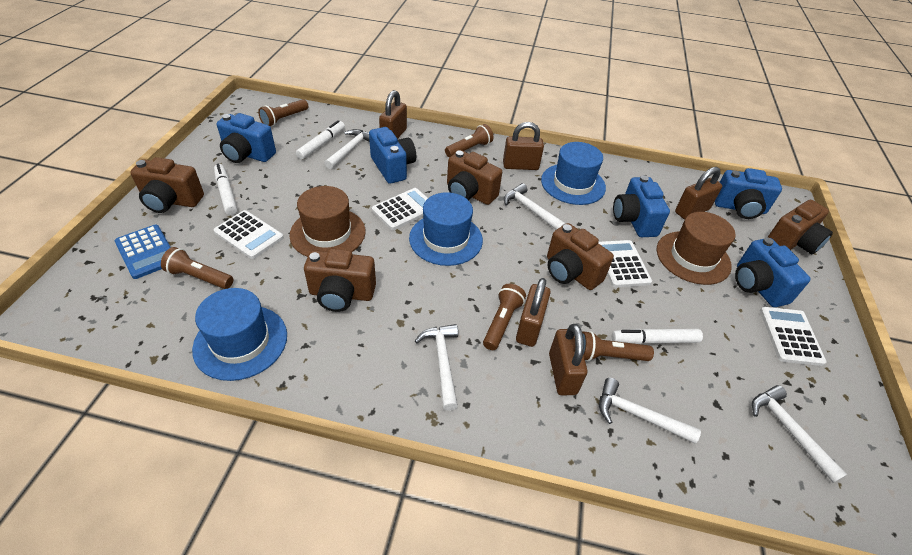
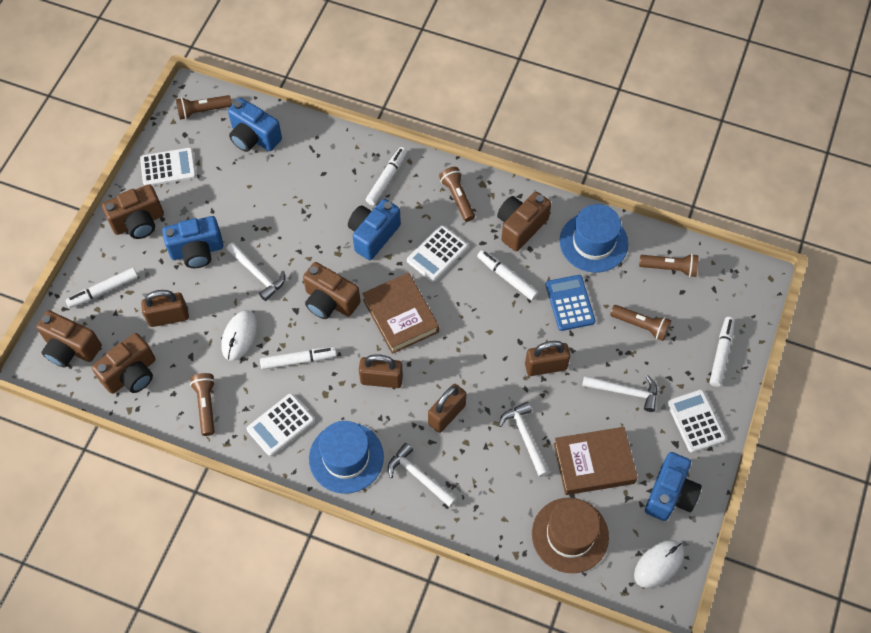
blue camera: [217,113,276,163] [369,127,416,184] [613,175,670,237] [715,168,782,219] [735,238,811,307] = 5 -> [162,216,223,268] [228,98,282,152] [348,199,401,260] [645,452,702,521] = 4
blue hat: [192,288,287,381] [409,192,483,266] [541,142,606,205] = 3 -> [309,421,384,494] [560,204,628,273] = 2
brown book: none = 0 -> [362,273,439,354] [554,427,638,495] = 2
brown hat: [290,186,366,257] [657,212,735,285] = 2 -> [532,498,609,573] = 1
brown padlock: [379,90,407,139] [503,122,544,170] [516,278,551,347] [549,324,587,395] [675,167,722,219] = 5 -> [141,290,189,327] [359,354,403,388] [428,384,466,433] [525,341,570,376] = 4
white hammer: [324,129,370,169] [415,324,458,411] [504,183,566,230] [599,378,701,444] [752,385,847,483] = 5 -> [226,243,285,301] [388,443,457,507] [499,402,549,477] [582,375,657,412] = 4
white marker: [214,164,237,215] [296,120,345,160] [612,329,703,344] = 3 -> [65,268,138,308] [260,347,337,370] [366,147,407,205] [477,250,539,301] [709,317,735,387] = 5
white mouse: none = 0 -> [221,310,258,361] [634,540,684,588] = 2

